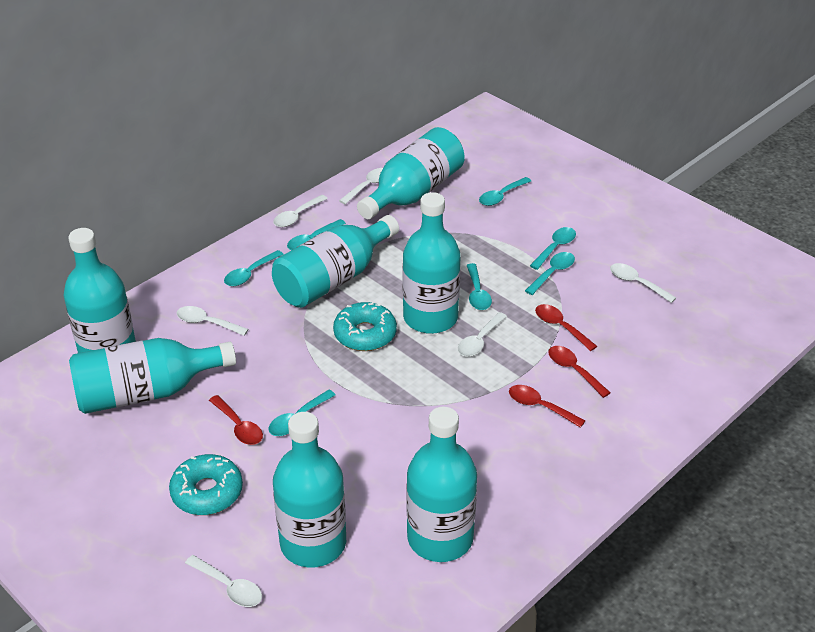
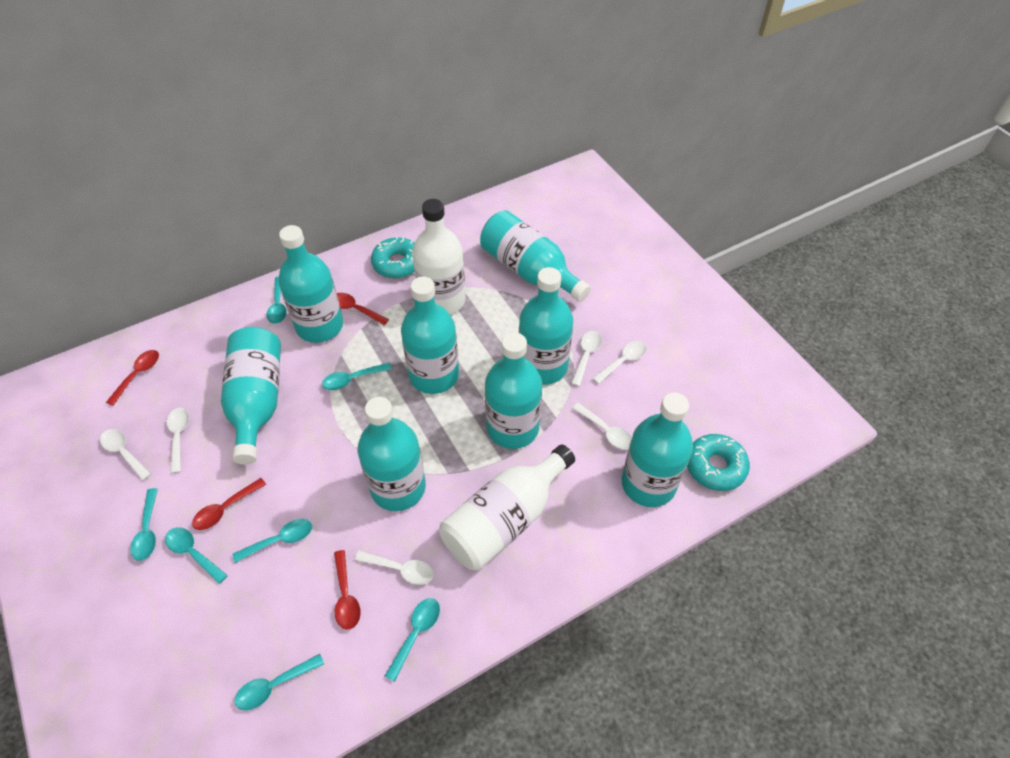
turquoise bottle: [64,228,136,353] [69,338,236,414] [272,215,399,308] [273,412,346,568] [357,127,465,219] [403,192,461,334] [407,407,477,562] = 7 -> [221,327,281,465] [278,225,343,343] [358,397,426,511] [401,277,459,394] [480,210,591,302] [485,332,542,449] [519,267,573,385] [622,393,693,507] = 8
white bottle: none = 0 -> [412,199,466,315] [439,444,575,571] = 2

